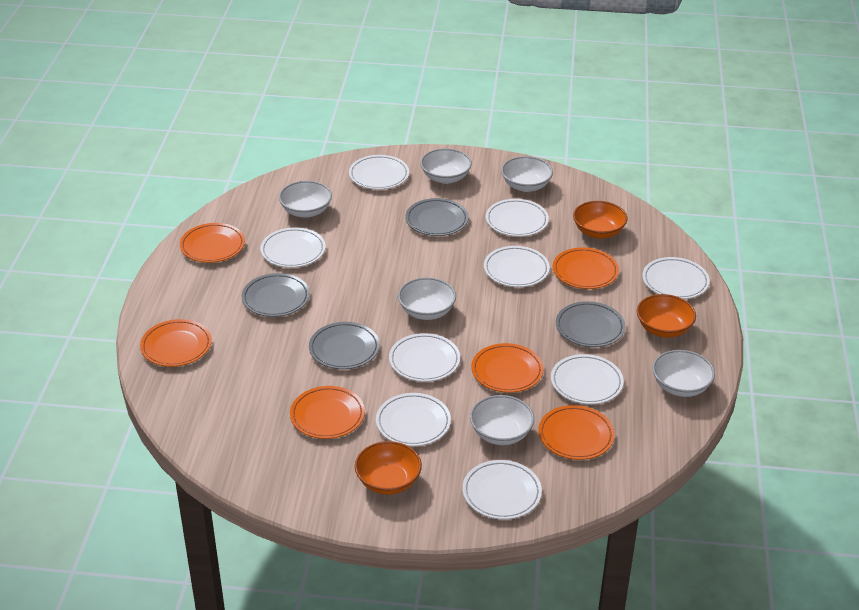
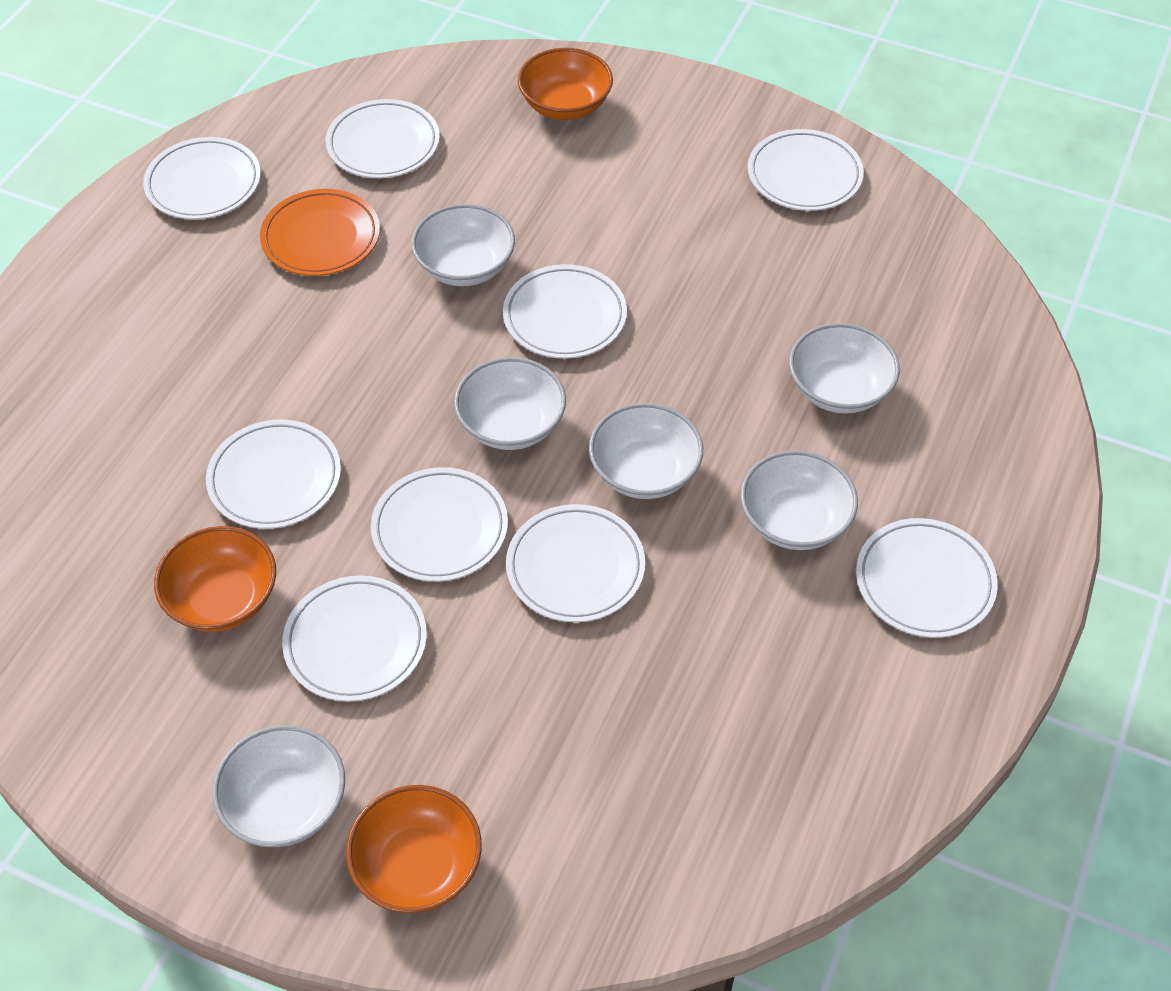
grey plate: [242,273,310,317] [309,322,380,369] [405,198,469,236] [556,301,625,347] = 4 -> none = 0
orange plate: [140,319,212,367] [180,223,245,263] [290,386,365,439] [471,343,543,393] [538,405,615,460] [553,247,619,289] = 6 -> [260,189,380,276] = 1

